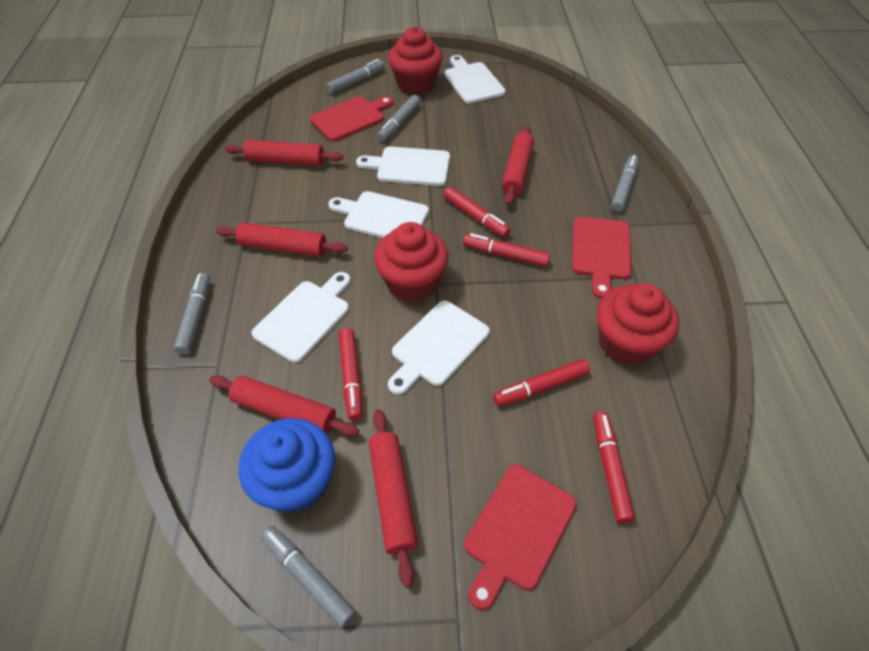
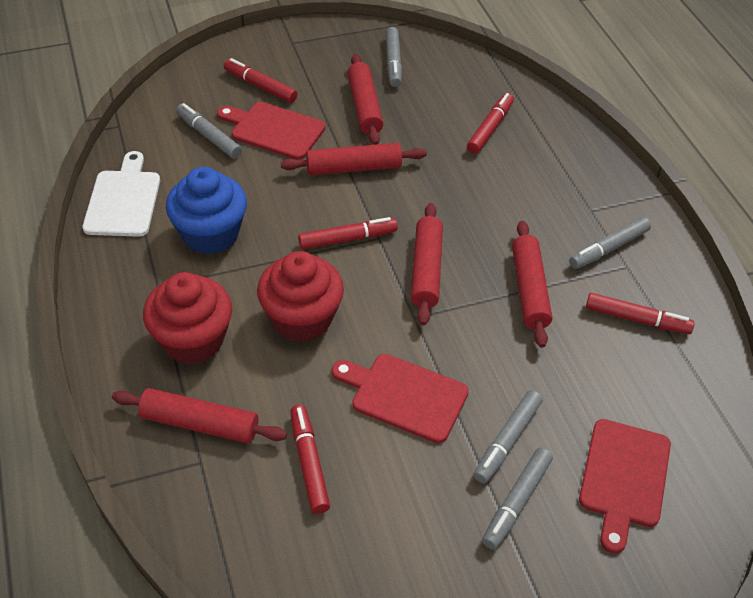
red cupcake: [374,222,449,302] [388,27,442,95] [597,283,679,366] = 3 -> [143,272,232,364] [257,251,344,342] = 2
white cutting board: [252,272,350,363] [328,191,429,238] [356,147,450,186] [388,301,490,395] [445,55,506,103] = 5 -> [83,151,160,237] = 1

